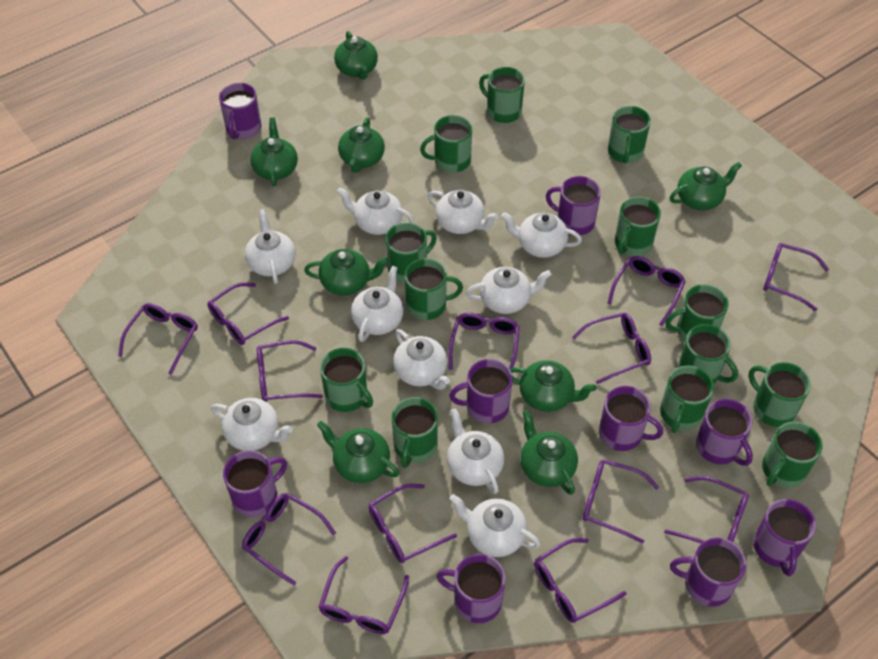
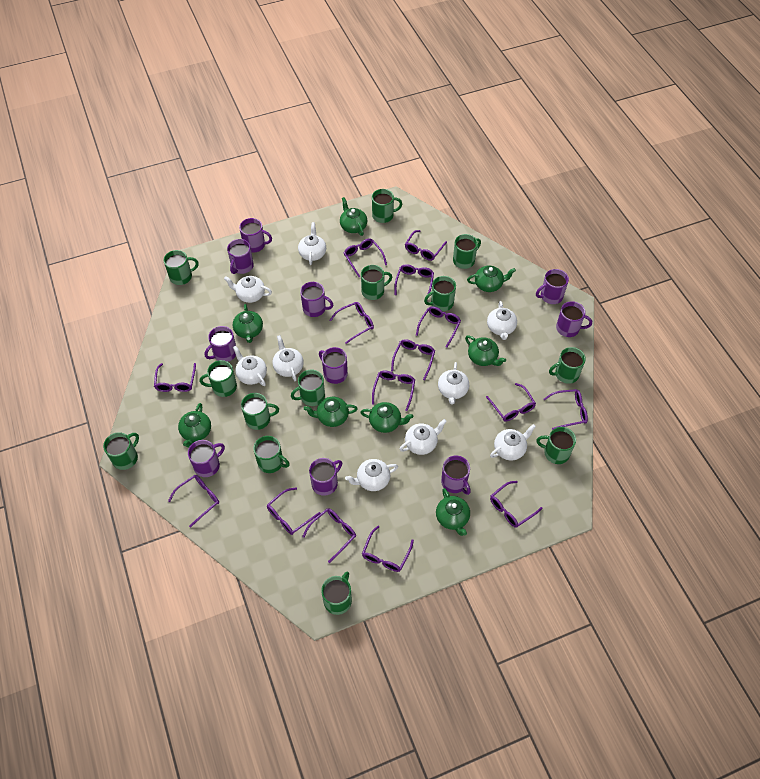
purple glasses: [118,303,198,375] [207,282,289,345] [242,493,336,585] [257,340,323,402] [319,556,409,634] [368,484,457,563] [448,312,520,370] [534,538,626,623] [572,313,651,384] [582,459,659,544] [607,256,686,326] [664,476,749,543] [763,243,829,311] = 13 -> [154,363,196,392] [168,475,219,528] [267,487,321,535] [302,508,356,563] [330,302,374,344] [344,238,387,277] [362,526,414,572] [372,370,415,411] [391,339,435,381] [394,264,434,295] [405,230,447,261] [416,306,461,348] [486,383,536,421] [490,481,542,528] [543,389,588,430] = 15
purple mug: [219,83,261,139] [223,450,287,517] [436,554,505,623] [449,359,513,423] [546,176,601,235] [599,386,663,451] [670,538,746,607] [696,399,753,466] [753,499,816,576] = 9 -> [188,440,225,477] [205,326,236,362] [227,239,254,274] [239,218,272,253] [300,282,334,317] [309,458,342,496] [319,347,348,384] [441,455,471,495] [536,269,569,304] [556,301,592,337] = 10
white teapot: [211,398,293,451] [245,209,296,284] [337,187,414,235] [351,266,404,342] [393,329,450,390] [428,190,499,234] [447,408,504,494] [449,494,541,557] [466,267,552,314] [501,212,582,258] = 10 -> [224,276,272,303] [233,346,267,386] [273,335,304,381] [298,222,326,265] [345,459,398,491] [399,419,447,455] [438,362,469,405] [487,301,517,340] [490,424,536,460] = 9

